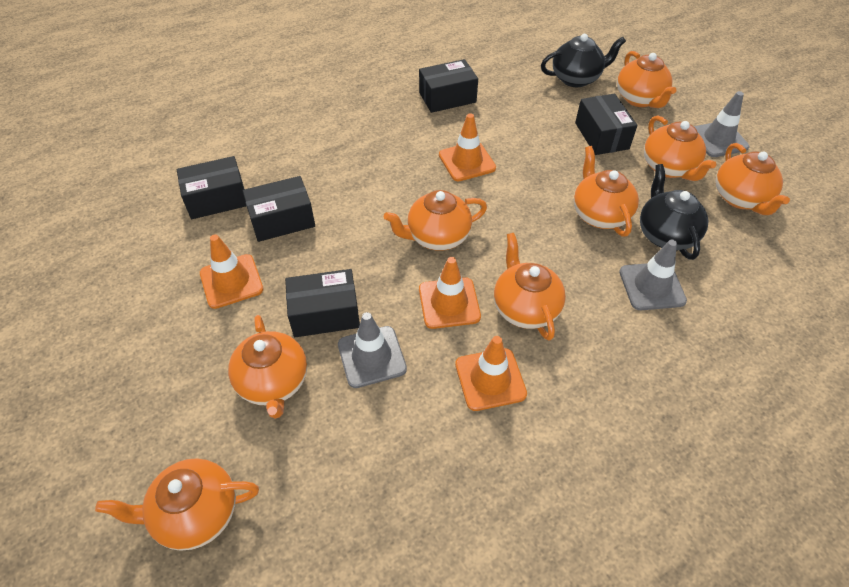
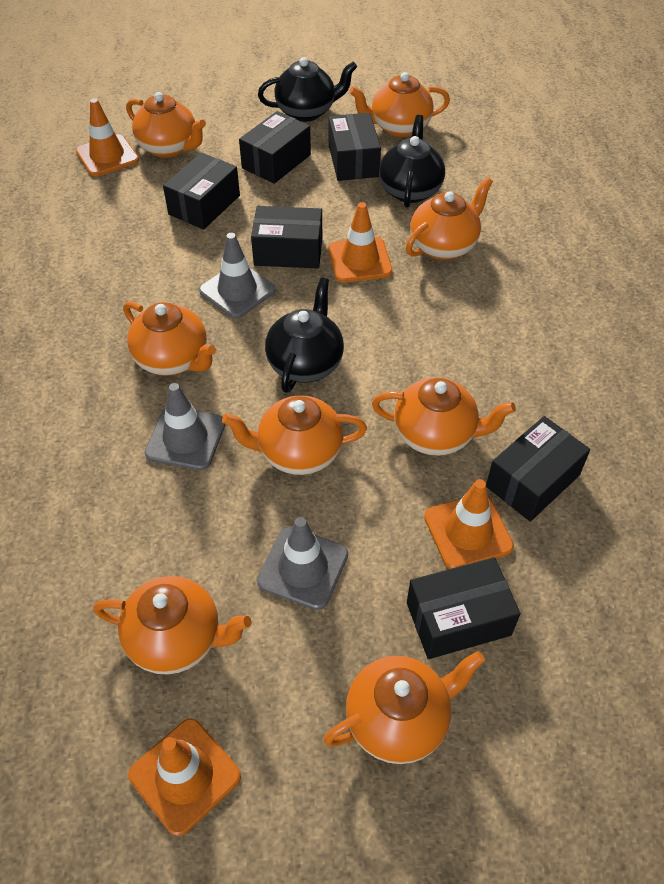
black box: [177,156,246,219] [243,176,315,242] [285,269,360,337] [419,59,478,113] [575,94,637,155] = 5 -> [163,152,240,230] [239,111,311,184] [251,206,322,268] [328,113,381,181] [407,557,521,659] [486,416,590,522] = 6
black teapot: [541,34,626,87] [640,164,708,260] = 2 -> [258,57,357,122] [265,277,344,393] [379,115,445,208] = 3

